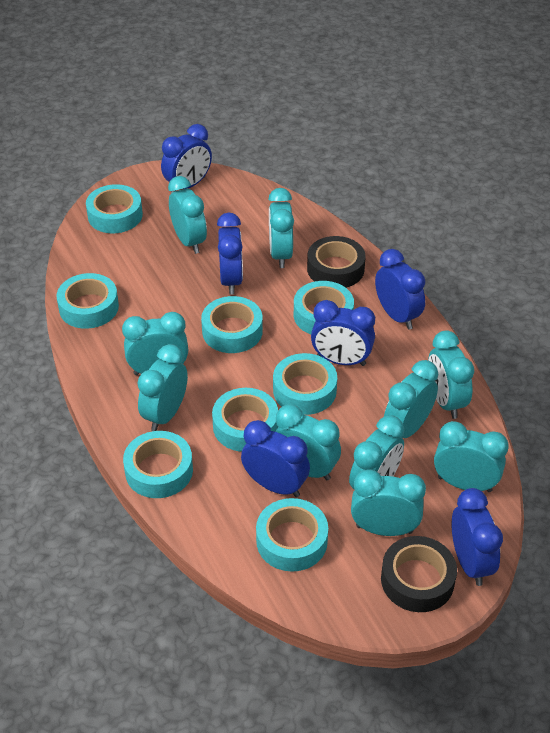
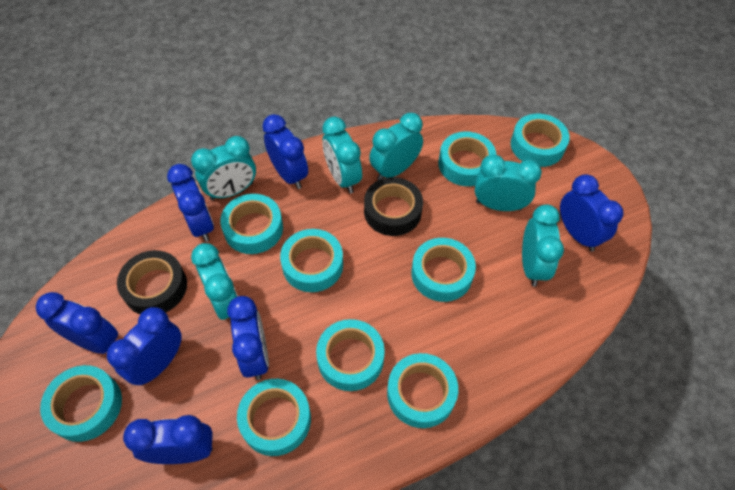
blue clock: [161,124,212,193] [217,213,243,295] [241,420,310,497] [311,300,375,366] [375,249,425,330] [452,488,503,586] = 6 -> [36,292,118,354] [107,307,182,385] [123,415,213,464] [167,164,214,242] [227,296,269,380] [262,114,308,189] [560,174,624,251] = 7
turquoise clock: [122,312,188,375] [137,344,188,431] [168,176,207,254] [268,188,294,268] [275,404,341,480] [349,415,404,490] [351,469,426,536] [384,360,438,438] [428,330,474,419] [434,421,509,492] = 10 -> [191,136,256,200] [191,243,238,321] [322,117,362,194] [369,113,423,180] [475,155,542,211] [522,204,564,287] = 6
turquoise tape: [57,273,119,329] [86,184,143,233] [123,431,193,498] [201,296,263,353] [212,388,278,452] [256,498,328,572] [273,353,337,415] [294,281,354,334] = 8 -> [40,365,122,442] [220,194,283,254] [237,379,311,456] [280,229,343,292] [316,319,385,391] [387,353,458,428] [411,238,476,302] [438,132,496,186] [511,114,570,167] = 9

